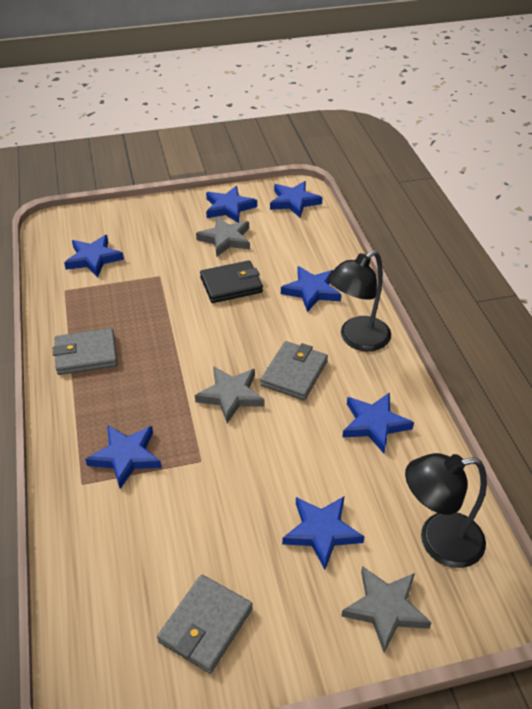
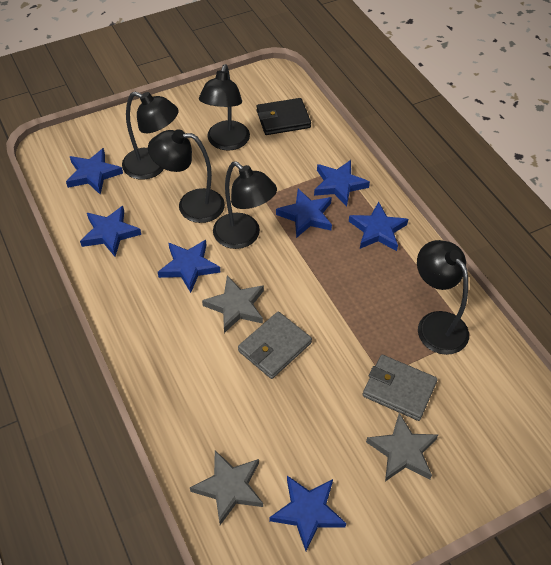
black lamp: [328,250,391,351] [405,453,487,568] = 2 -> [122,92,179,180] [148,129,225,223] [199,64,250,151] [213,161,277,249] [417,240,469,355] = 5
grey wallet: [53,328,118,375] [157,575,253,674] [260,341,328,401] = 3 -> [238,311,312,379] [363,355,438,421] = 2

